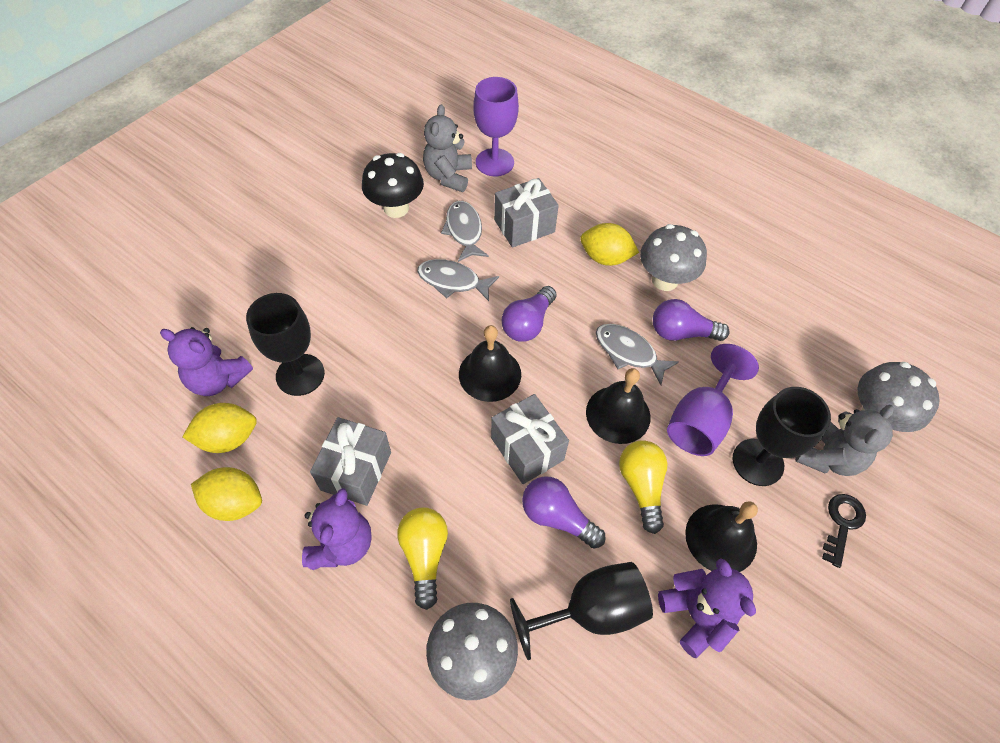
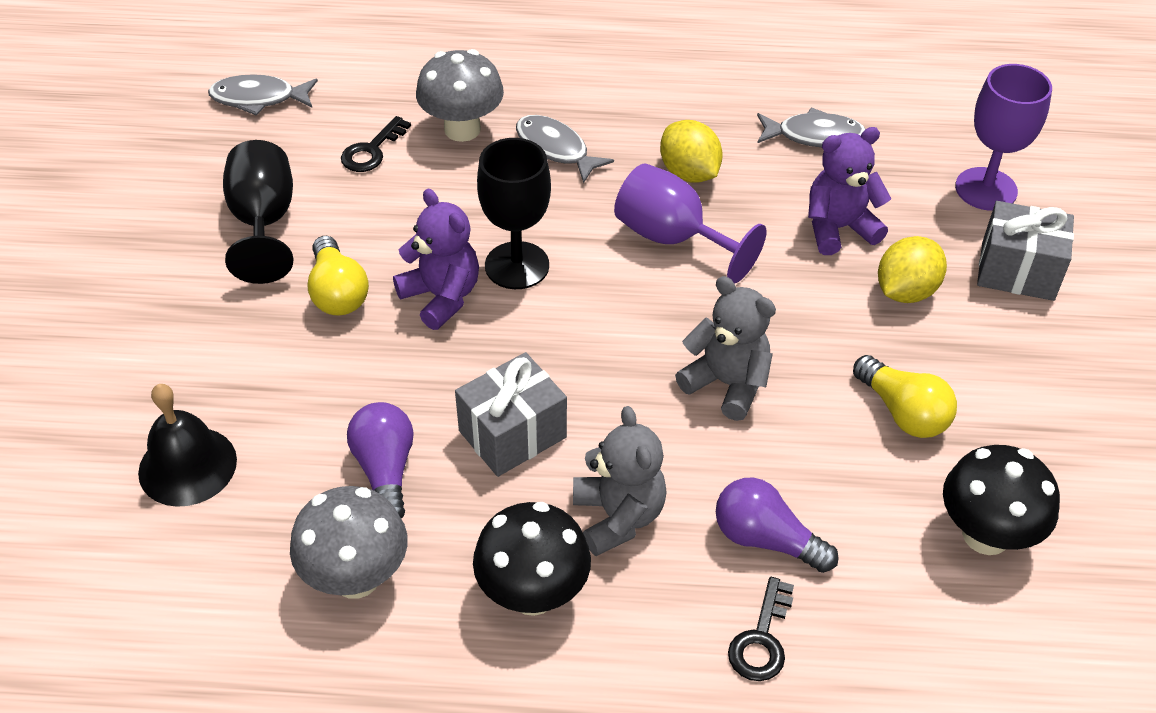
black bell: [459,325,521,402] [586,368,651,444] [685,501,758,572] = 3 -> [138,384,237,507] = 1
black goblet: [246,293,325,396] [510,562,653,660] [733,387,831,486] = 3 -> [223,140,293,284] [477,138,551,289] = 2
black key: [822,494,866,568] = 1 -> [341,116,411,172] [728,577,794,681] = 2
black mushroom: [362,153,424,218] = 1 -> [473,502,591,616] [943,445,1060,555] = 2
grey gift: [310,417,391,506] [491,394,569,484] [494,178,559,248] = 3 -> [455,352,567,477] [977,201,1074,301] = 2
grey mushroom: [426,603,518,700] [640,224,707,291] [858,362,940,432] = 3 -> [290,486,408,599] [416,49,504,142] = 2
purple light bulb: [502,286,557,342] [522,477,606,549] [653,299,730,341] = 3 -> [347,402,414,519] [716,477,839,573] = 2
purple teddy bear: [160,327,253,396] [302,488,372,570] [658,558,756,658] = 3 -> [393,189,479,330] [808,127,891,255] = 2
yellow lemon: [182,403,257,453] [191,467,262,521] [580,223,639,266] = 3 -> [660,120,723,182] [878,236,947,303] = 2

